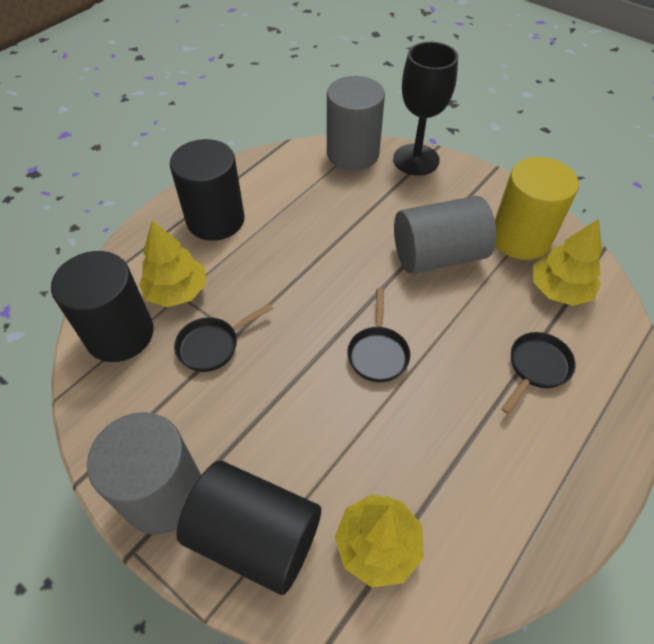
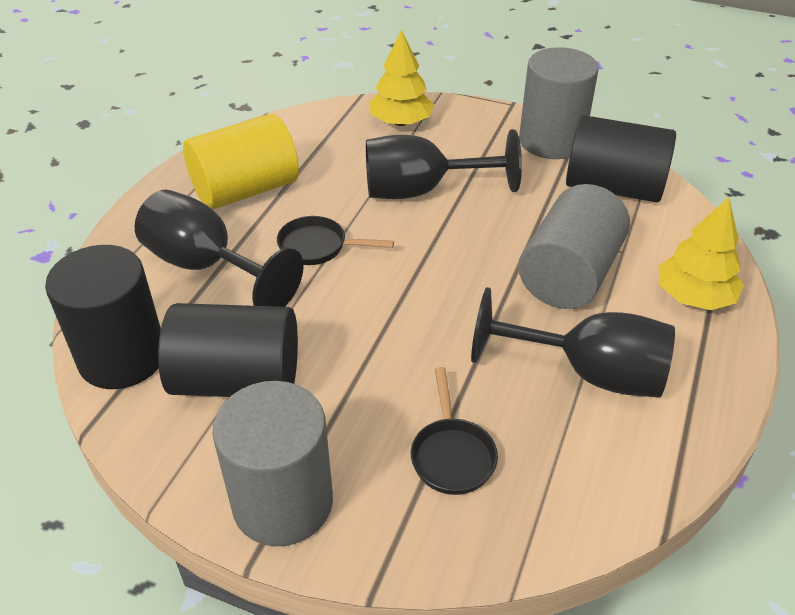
black goblet: [393,42,458,176] = 1 -> [135,190,304,307] [366,129,522,199] [471,287,675,398] = 3
black pan: [174,303,273,372] [347,288,410,382] [501,332,576,414] = 3 -> [277,216,394,265] [411,367,498,495] = 2
yellow tree: [139,220,206,307] [335,494,424,587] [533,219,602,306] = 3 -> [369,30,434,126] [658,197,744,310] = 2

